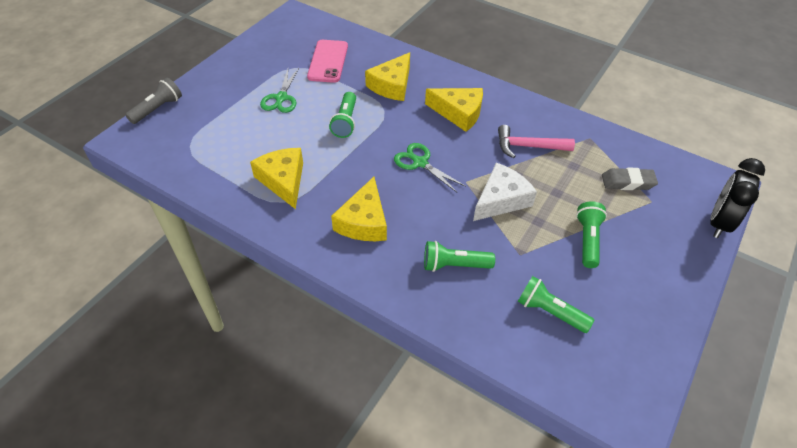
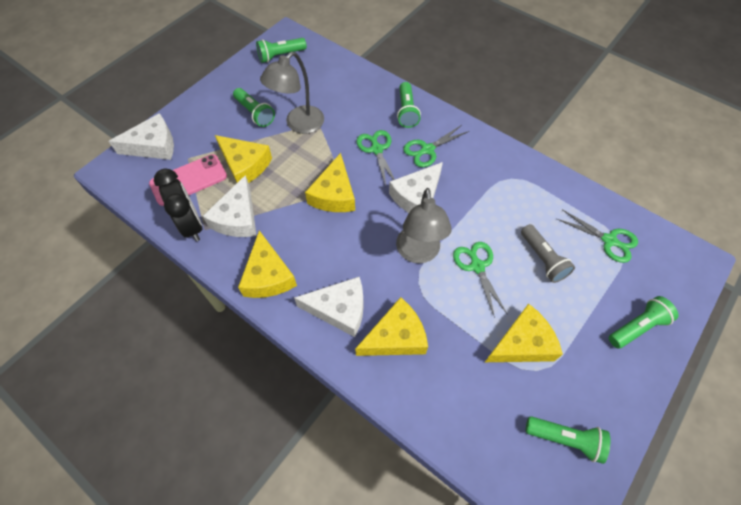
green flashlight: [329,92,356,138] [424,241,495,272] [518,276,594,333] [576,201,607,268] = 4 -> [233,88,275,127] [256,38,307,63] [397,82,421,128] [526,416,610,464] [609,296,678,349] = 5
green scissors: [260,68,299,113] [394,143,466,193] = 2 -> [356,130,395,187] [403,125,469,167] [453,242,508,318] [557,209,638,263] = 4
grey eraser: [602,167,658,190] = 1 -> none = 0
grey lamp: none = 0 -> [260,52,324,134] [396,188,452,264] = 2
pink hammer: [498,125,575,158] = 1 -> none = 0
white cheese: [473,163,537,221] = 1 -> [109,113,174,160] [203,175,257,237] [294,277,364,337] [389,162,443,213] = 4
yellow cheese: [250,148,303,209] [331,177,387,241] [365,52,410,101] [425,88,483,132] = 4 -> [215,135,272,183] [238,231,297,298] [305,153,355,212] [355,297,428,356] [485,303,563,362] = 5

